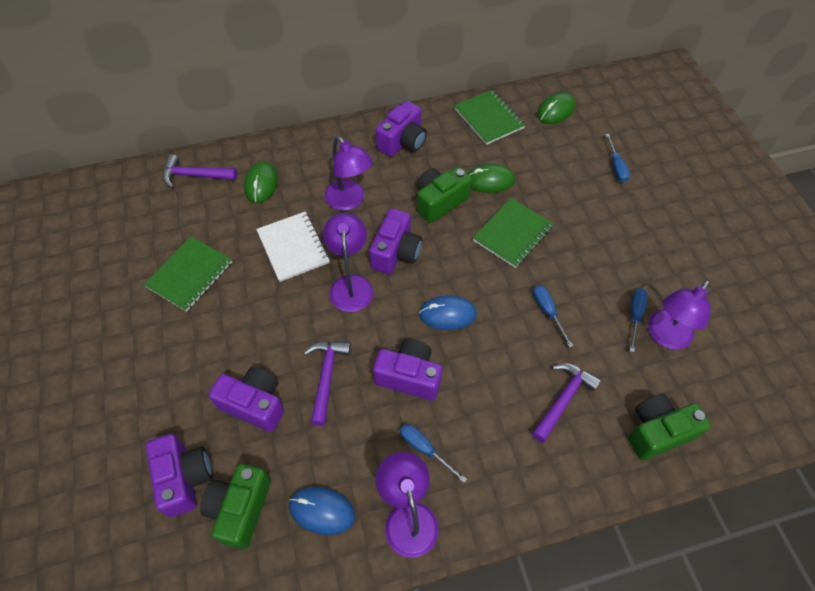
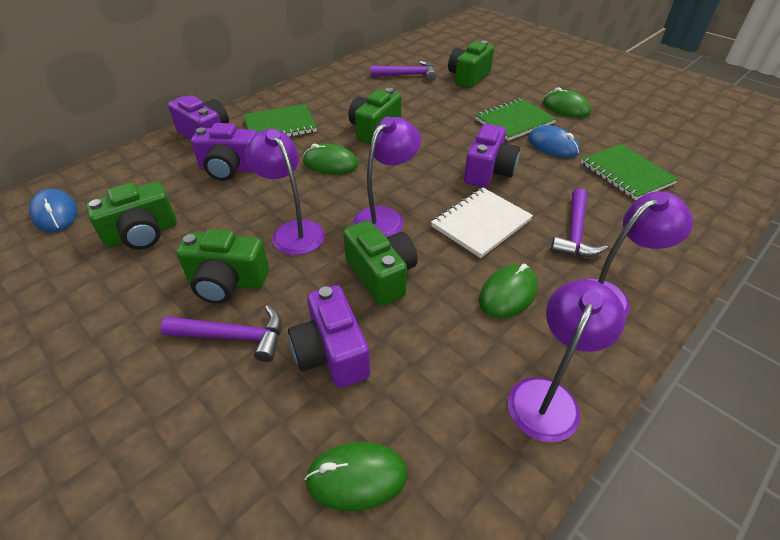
blue screwdriver: [400,424,467,483] [533,285,573,348] [605,134,630,182] [630,288,648,352] = 4 -> none = 0
green camera: [200,464,271,550] [416,167,472,223] [628,394,711,460] = 3 -> [86,182,177,250] [176,229,269,304] [343,220,418,306] [348,88,402,145] [448,41,494,88] = 5
green mouse: [244,161,278,203] [467,164,515,193] [537,92,575,124] = 3 -> [303,143,359,174] [304,442,408,511] [479,264,538,319] [543,87,591,118] = 4
purple camera: [146,434,213,517] [209,366,284,432] [369,208,422,274] [373,339,442,401] [376,101,427,157] = 5 -> [168,95,229,140] [191,123,257,181] [288,285,370,388] [464,124,520,188] = 4

